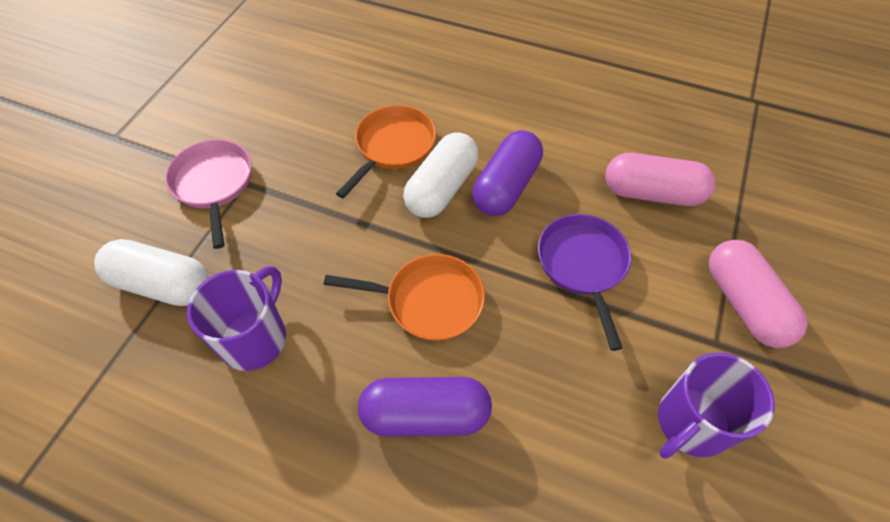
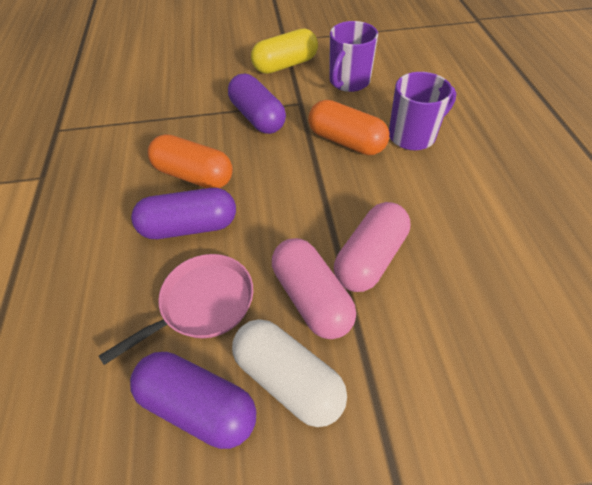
orange capsule: none = 0 -> [148,134,233,188] [308,100,389,155] = 2
orange pan: [324,254,485,341] [336,105,436,199] = 2 -> none = 0
purple capsule: [358,377,492,436] [472,130,543,216] = 2 -> [130,352,256,449] [131,188,236,239] [228,74,286,134] = 3
purple pan: [538,214,631,351] = 1 -> none = 0
white capsule: [94,239,209,306] [403,132,479,218] = 2 -> [232,319,347,427] = 1
yellow capsule: none = 0 -> [251,28,318,74] = 1

